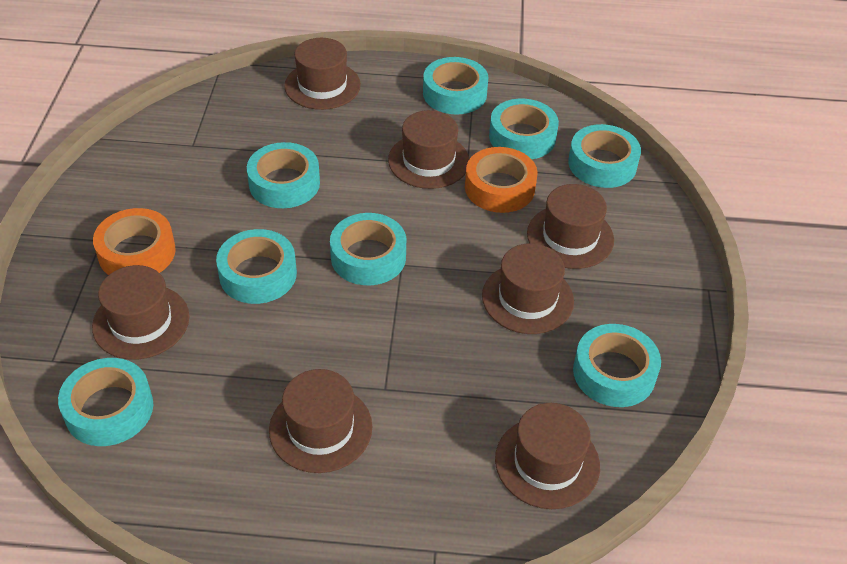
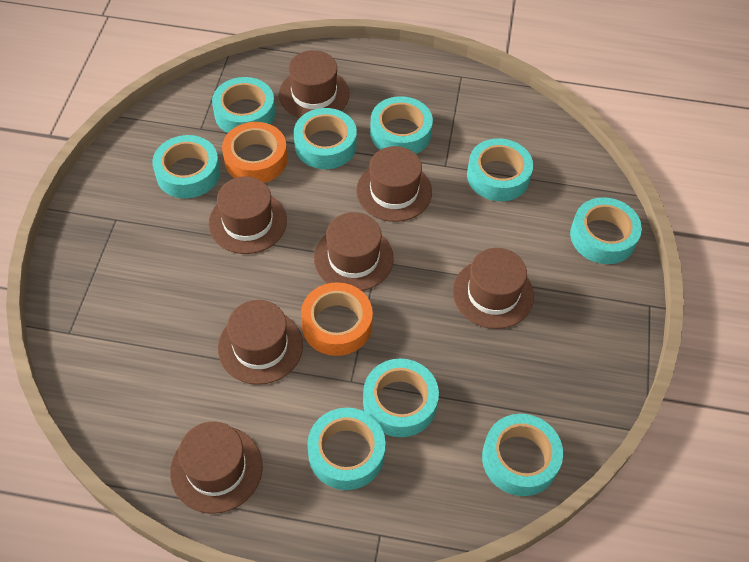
turquoise tape: [58,358,153,446] [216,229,297,304] [247,142,320,208] [330,213,406,285] [423,57,489,115] [489,99,559,159] [568,124,641,188] [573,324,661,407] = 8 -> [152,135,220,198] [212,77,275,133] [294,108,357,169] [307,408,386,490] [363,359,439,437] [370,96,433,154] [467,138,533,201] [482,414,563,496] [570,197,642,264] = 9

